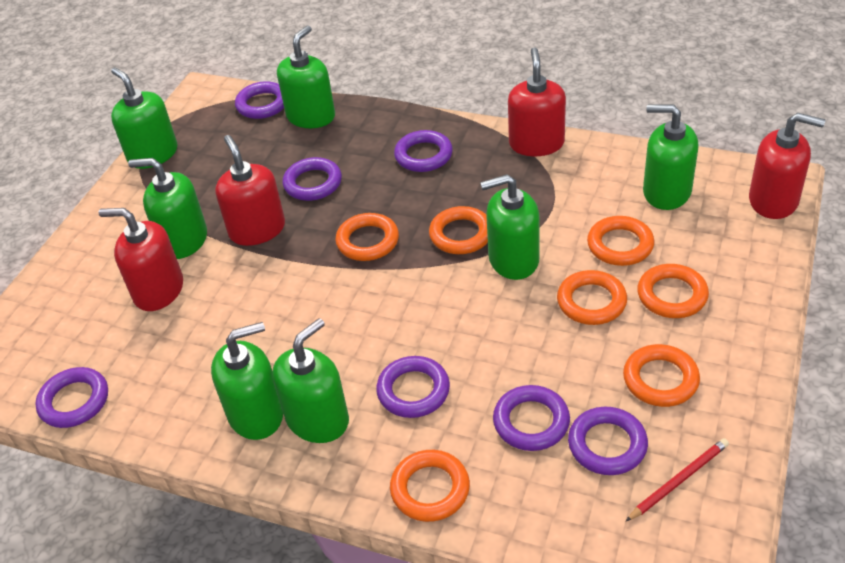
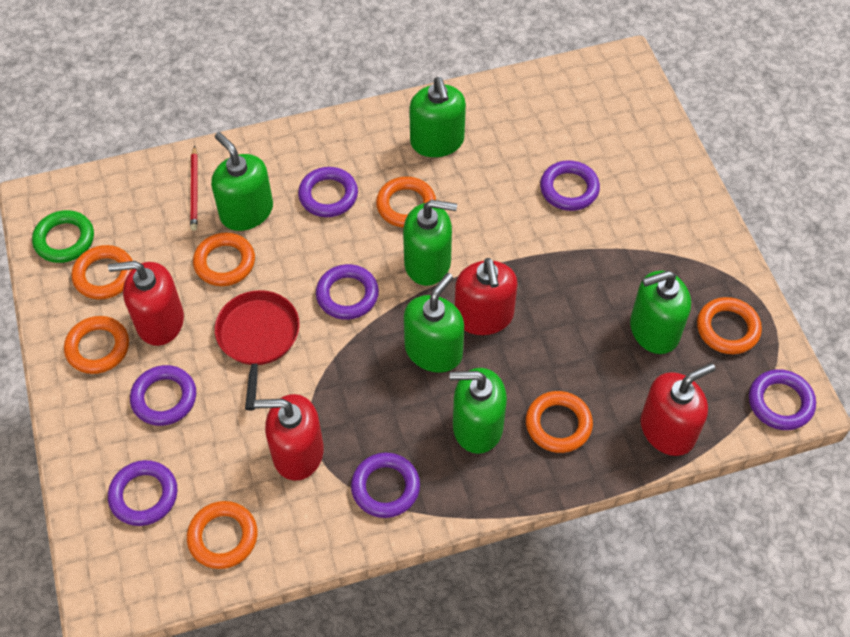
green ring: none = 0 -> [32,210,94,263] = 1
green soap dispenser: [111,67,177,169] [128,158,207,259] [211,322,283,440] [272,318,349,443] [277,25,335,128] [480,174,540,280] [643,104,698,210] = 7 -> [211,132,273,231] [403,200,457,286] [404,273,464,373] [409,77,466,157] [450,368,507,454] [630,271,691,354] = 6
red pan: none = 0 -> [215,290,300,410] = 1

